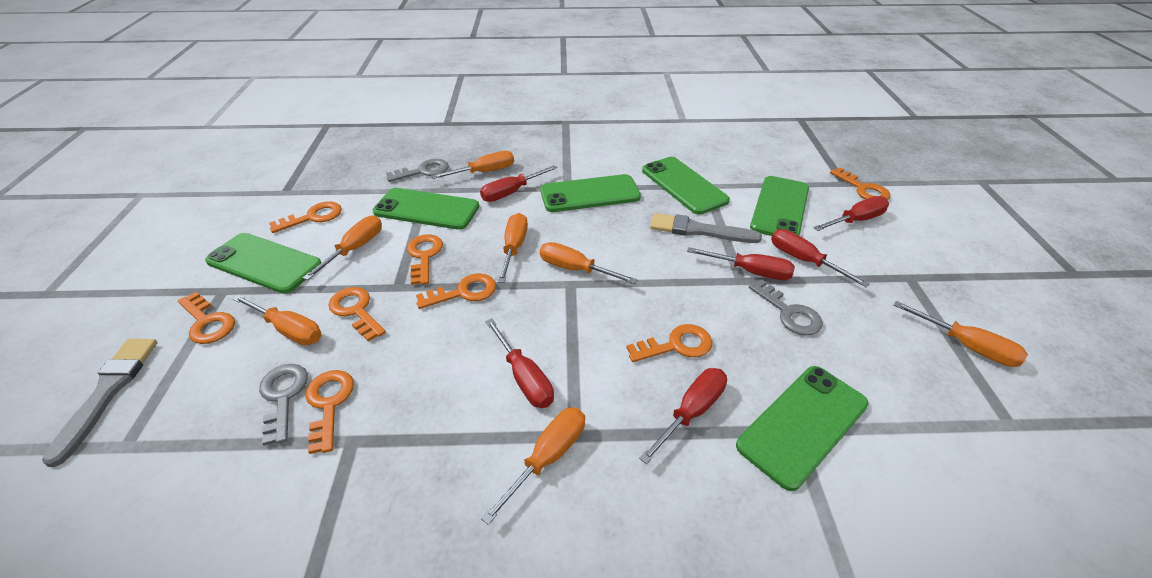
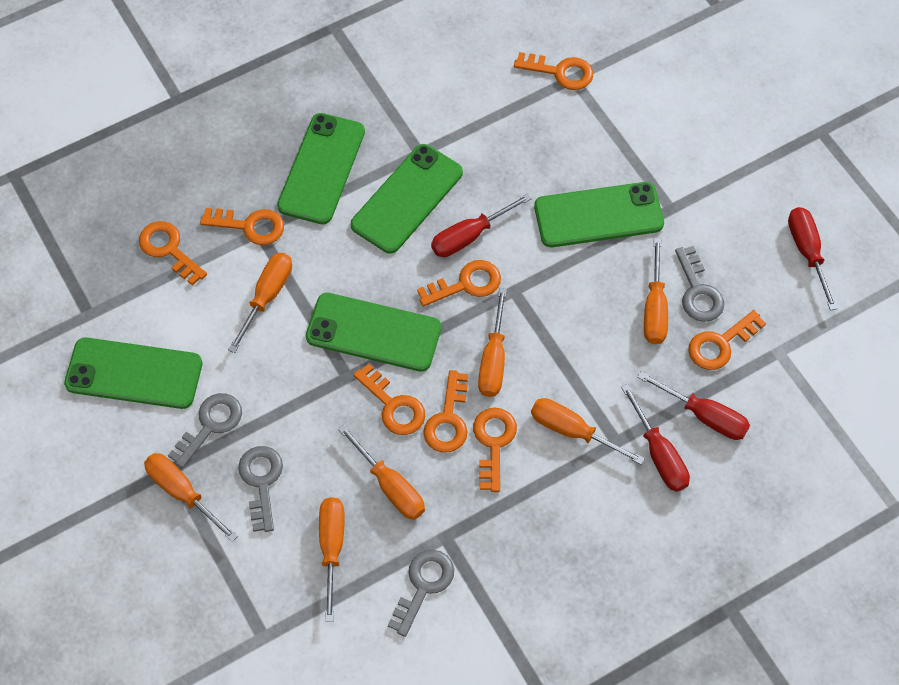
green phone: [205,233,321,294] [373,188,479,230] [540,174,641,212] [642,157,730,215] [736,366,869,491] [750,176,809,236] = 6 -> [64,338,202,409] [277,113,365,224] [306,293,441,372] [351,144,463,254] [534,182,664,247] = 5
grey brush: [42,339,157,467] [650,213,762,243] = 2 -> none = 0
grey key: [259,364,308,445] [386,159,449,182] [749,279,823,336] = 3 -> [168,393,242,468] [238,446,283,532] [388,550,454,637] [675,246,724,322] = 4
red screwdriver: [480,165,557,202] [485,318,554,408] [639,368,727,464] [687,247,795,280] [771,229,870,287] [813,196,889,231] = 6 -> [431,193,532,257] [621,384,690,492] [637,371,750,440] [788,207,838,311] = 4

